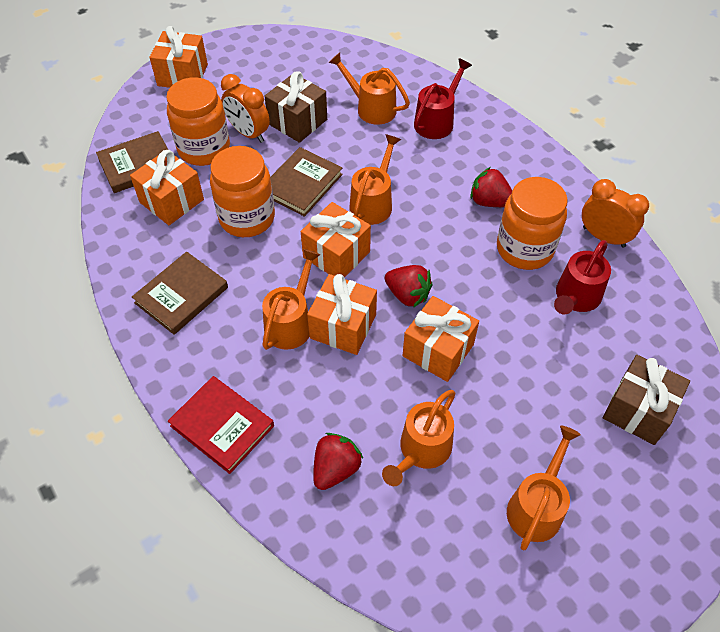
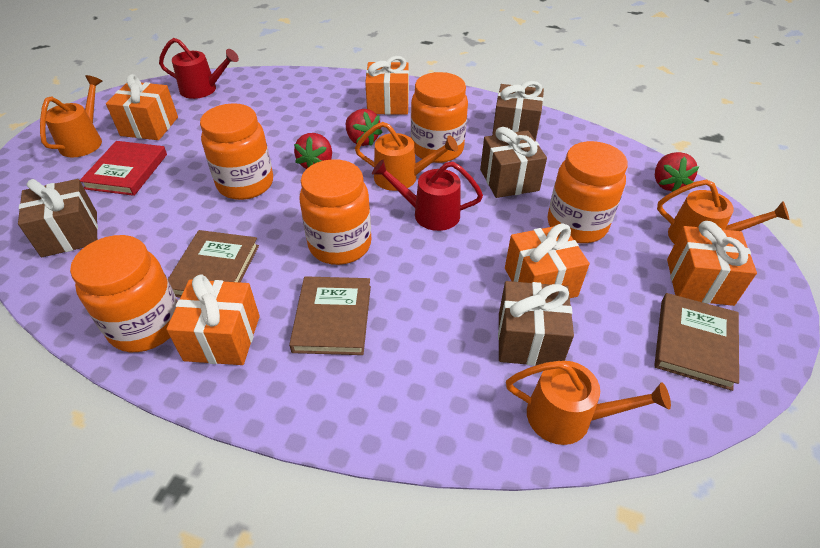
brown gift: [264,71,327,143] [603,355,690,445] = 2 -> [18,179,98,257] [480,127,547,198] [492,81,544,141] [498,281,574,366] = 4
orange clock: [221,74,270,143] [582,179,649,248] = 2 -> none = 0
orange jar: [166,77,230,166] [210,146,275,237] [497,177,567,270] = 3 -> [70,235,177,352] [200,103,273,200] [299,159,371,265] [411,72,468,163] [548,141,628,243] = 5
orange watering can: [262,249,321,350] [329,53,410,125] [349,134,401,225] [382,390,456,486] [507,425,581,551] = 5 -> [40,75,102,157] [355,122,458,191] [506,361,671,445] [657,179,789,244] = 4

